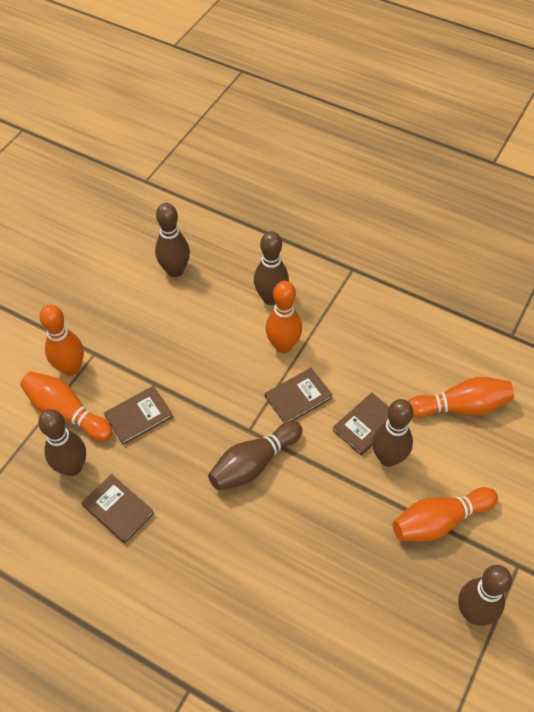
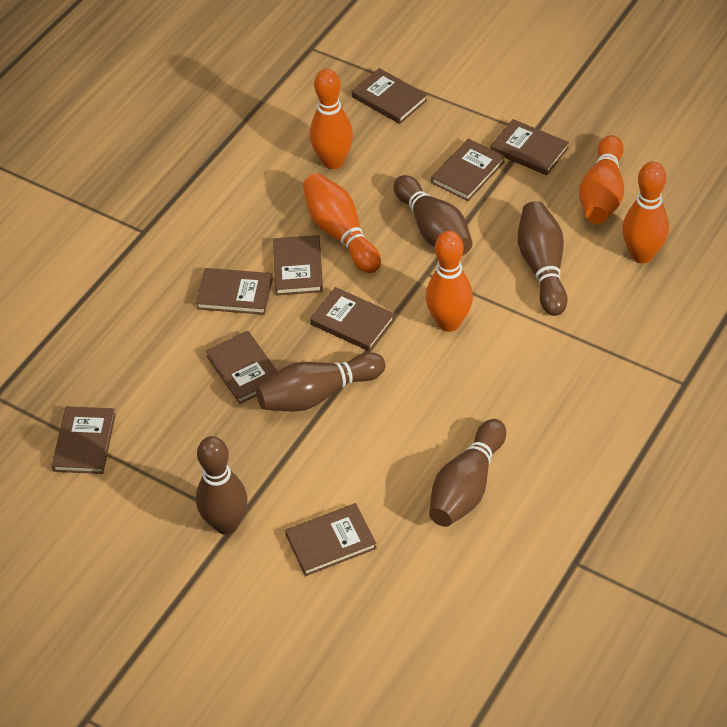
brown book: [81,474,154,543] [104,386,173,445] [265,368,333,423] [333,392,389,456] = 4 -> [52,406,116,474] [196,268,273,315] [206,331,278,404] [273,235,323,295] [285,503,377,576] [310,287,395,351] [352,68,427,124] [431,139,505,201] [490,119,569,175] = 9
brown bowling pin: [38,409,86,476] [155,203,190,277] [208,421,302,491] [254,231,289,305] [372,399,413,467] [458,565,512,626] = 6 -> [196,436,248,534] [256,352,385,412] [394,175,473,256] [429,419,506,527] [518,201,568,316] = 5

